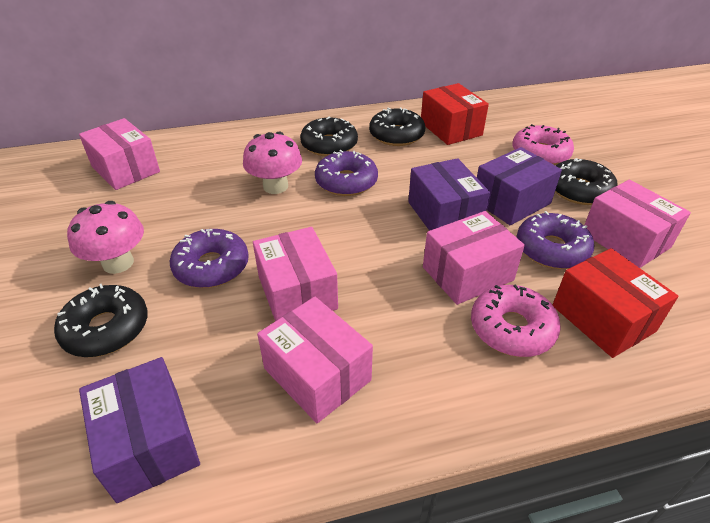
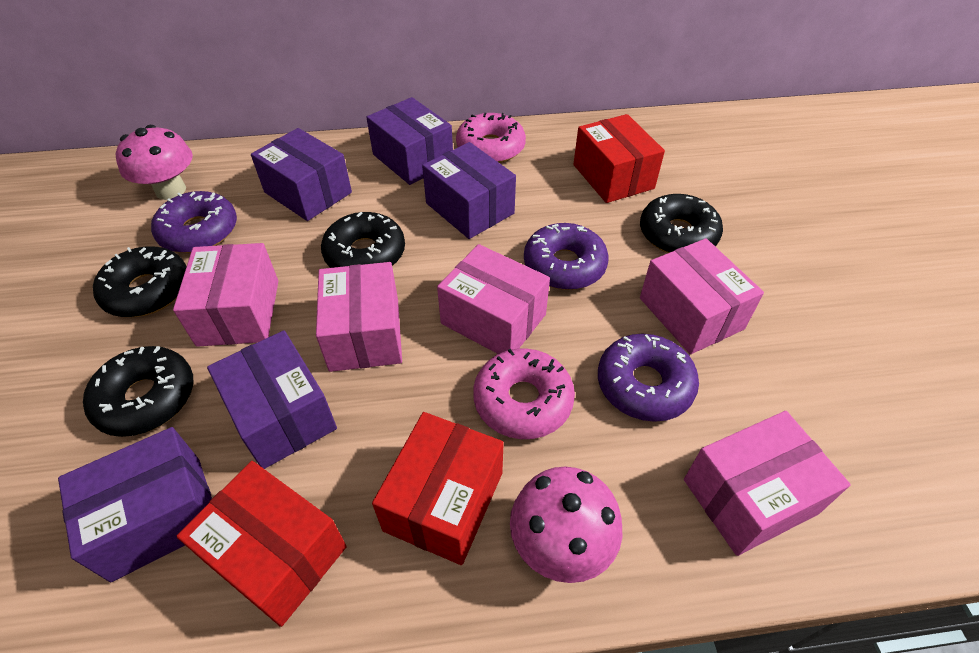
purple box: [79,357,200,503] [408,158,490,231] [477,147,562,225] = 3 -> [58,427,212,582] [207,330,337,469] [251,128,352,221] [366,97,453,185] [422,142,516,239] = 5
red box: [421,83,489,145] [553,248,678,358] = 2 -> [177,461,347,627] [372,412,504,565] [574,114,665,203] = 3

